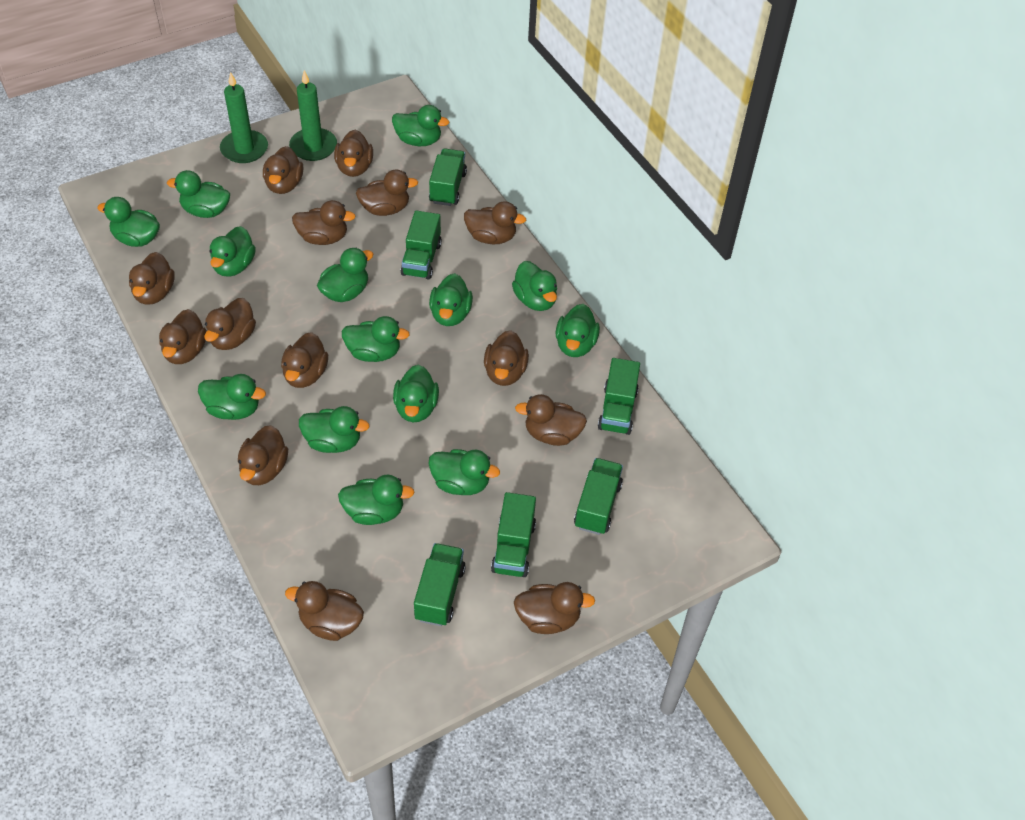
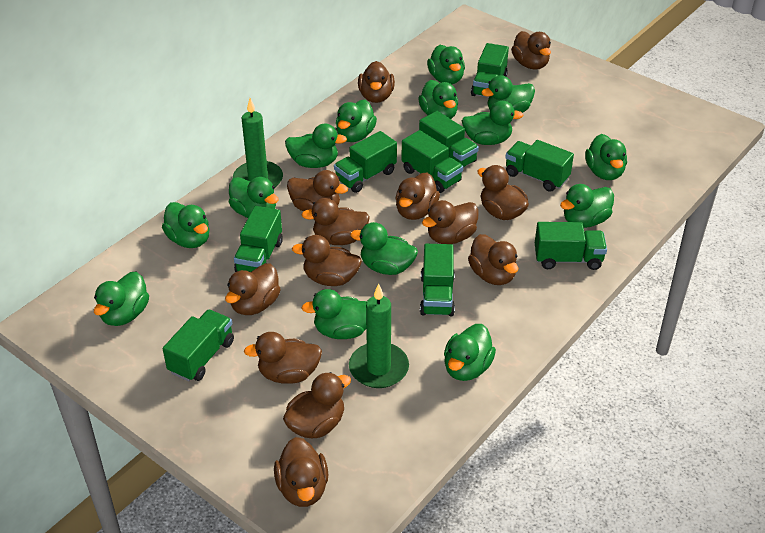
brown duck: [129,252,175,305] [159,309,207,364] [204,298,256,350] [238,425,288,485] [263,146,303,194] [281,332,328,388] [285,581,364,641] [292,200,356,245] [334,130,373,177] [356,169,418,216] [464,201,526,245] [484,330,529,386] [514,582,595,634] [515,394,587,446] = 14 -> [225,264,281,315] [244,332,322,384] [274,437,328,507] [283,372,351,438] [287,170,348,211] [292,235,362,286] [302,198,370,245] [358,61,395,103] [395,173,440,220] [422,200,479,244] [468,234,518,285] [477,165,529,220] [511,31,551,70] = 13
green truck: [401,211,442,280] [414,543,466,626] [429,149,467,206] [491,492,536,577] [574,458,623,535] [598,358,640,435] = 6 -> [163,309,234,381] [234,206,283,272] [334,131,397,193] [401,130,463,193] [419,111,479,168] [420,244,455,316] [471,43,509,98] [505,140,574,192] [535,222,607,270] = 9

